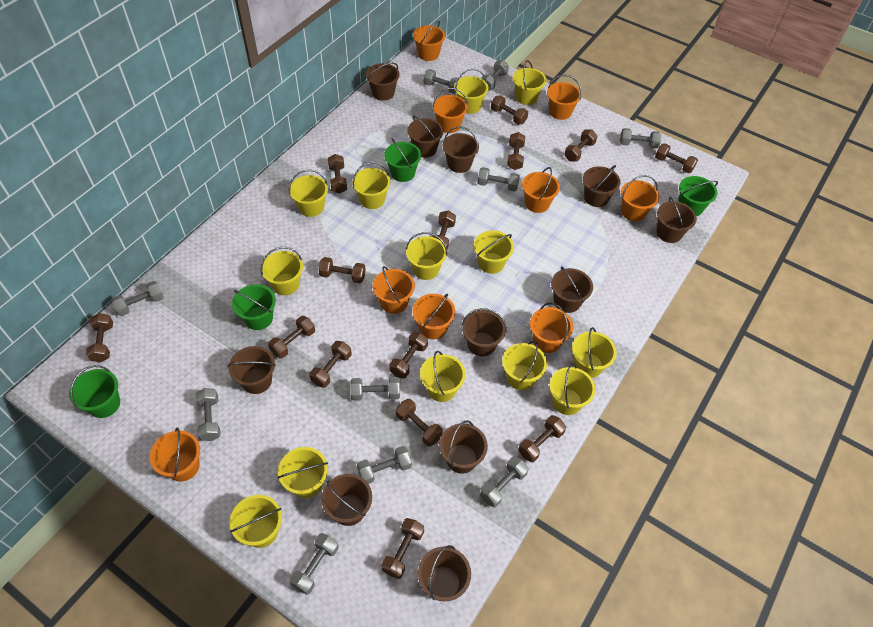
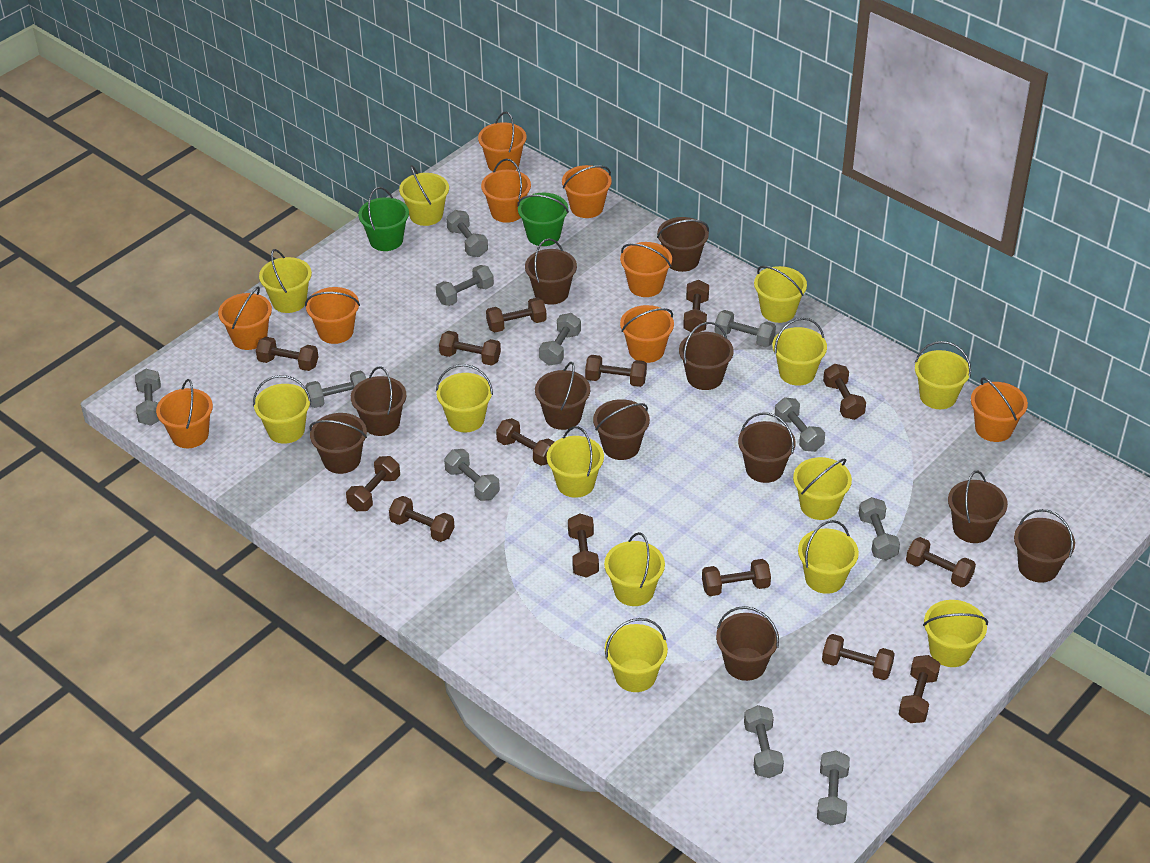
green bucket: [69,365,120,418] [232,284,276,330] [384,138,421,182] [678,176,718,216] = 4 -> [358,187,409,251] [517,193,569,246] = 2
grey dumbbell: [112,281,164,316] [196,388,221,441] [290,533,339,595] [350,377,400,401] [357,446,412,484] [423,69,458,94] [478,167,520,192] [480,456,529,508] [481,60,509,91] [620,128,662,148] = 10 -> [135,369,161,426] [305,371,366,408] [436,265,494,306] [444,449,500,501] [446,210,488,257] [539,313,581,366] [715,310,776,347] [744,705,784,778] [775,397,825,452] [817,750,850,826] [859,497,900,561] = 11

